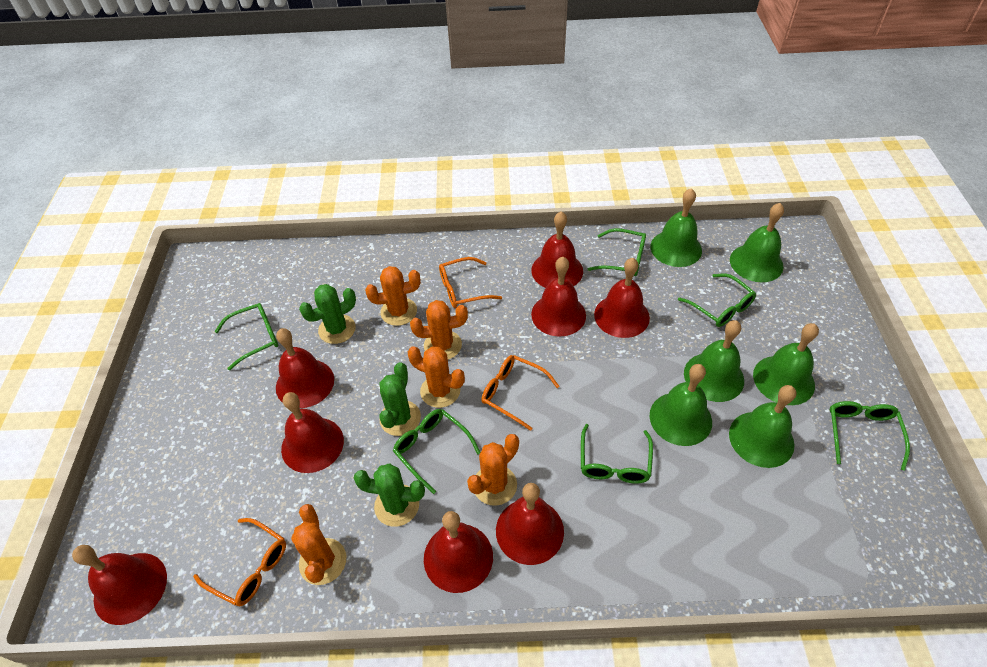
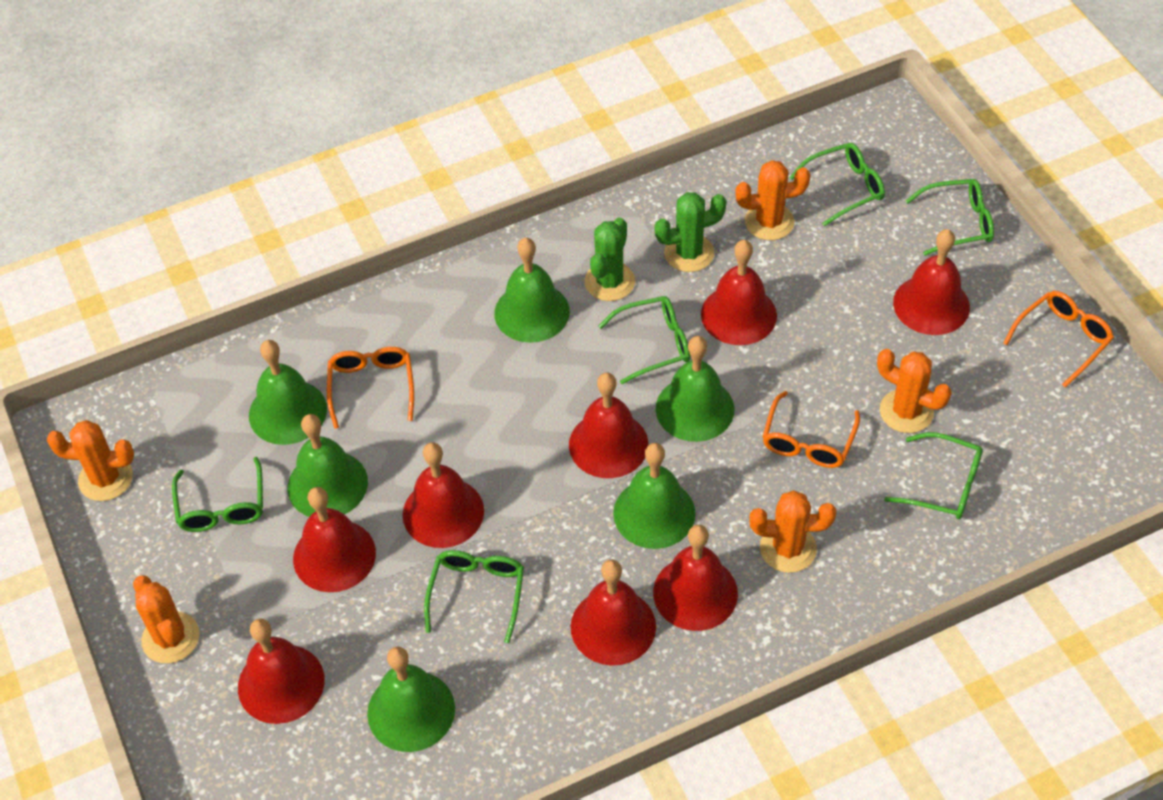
green cactus: [299,284,356,344] [354,463,425,527] [379,362,421,436] = 3 -> [584,217,635,301] [655,192,726,272] = 2

